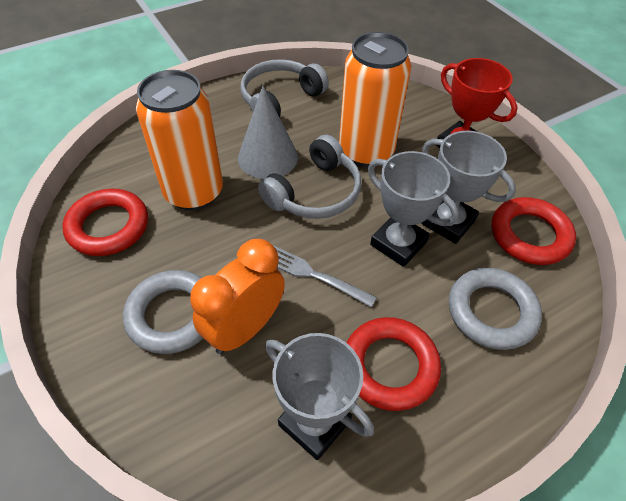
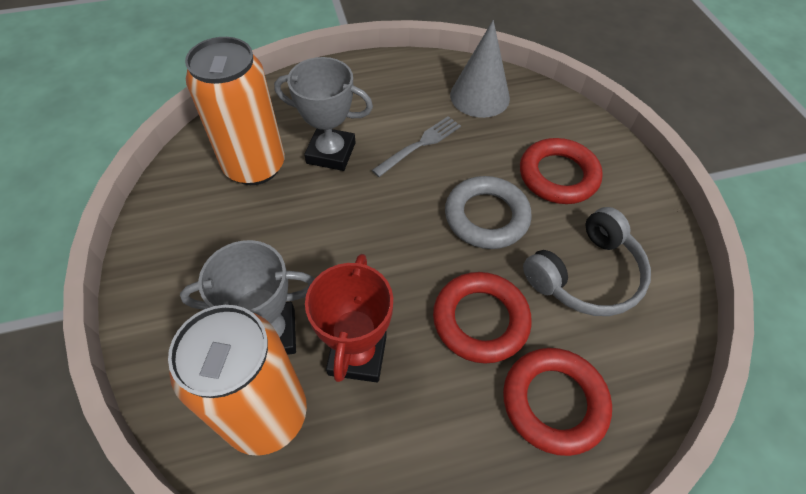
grey headphones: [241,59,329,117] [258,135,361,219] = 2 -> [523,207,651,316] = 1
grey ring: [123,270,203,354] [449,268,542,350] = 2 -> [445,176,532,249] = 1
grey trophy: [265,333,374,460] [368,151,459,267] [421,131,516,244] = 3 -> [180,240,314,355] [274,57,373,171] = 2
orange clock: [190,239,285,354] = 1 -> none = 0

